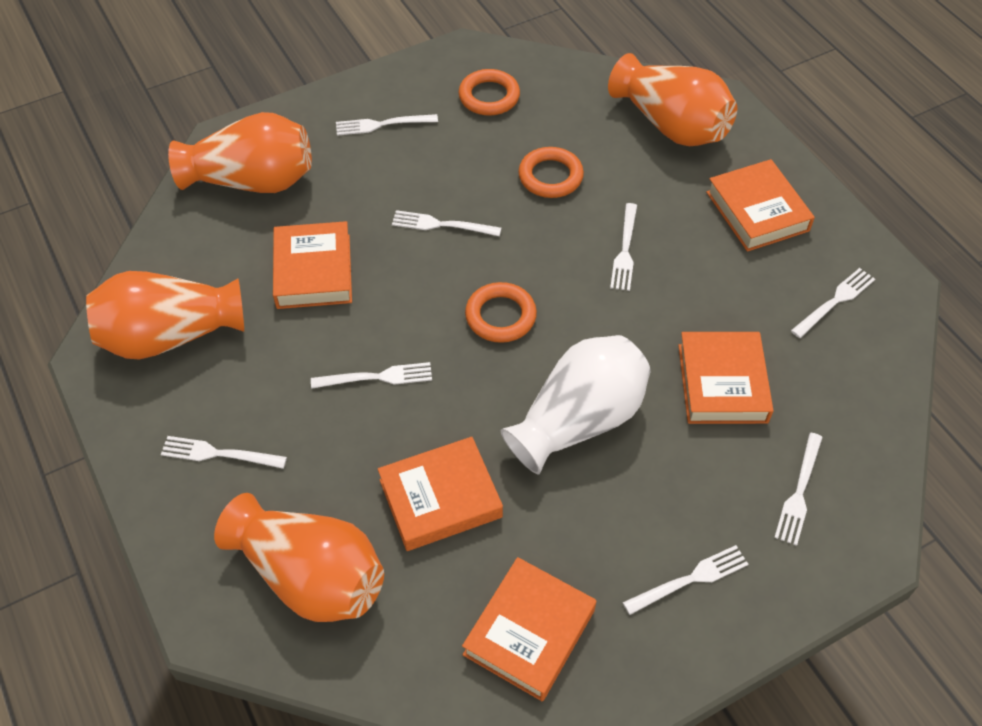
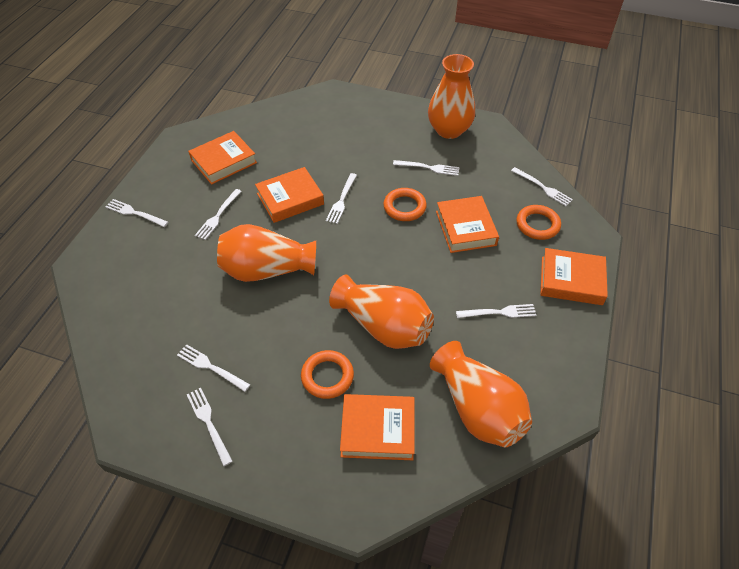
white vase: [501,335,651,475] = 1 -> none = 0

